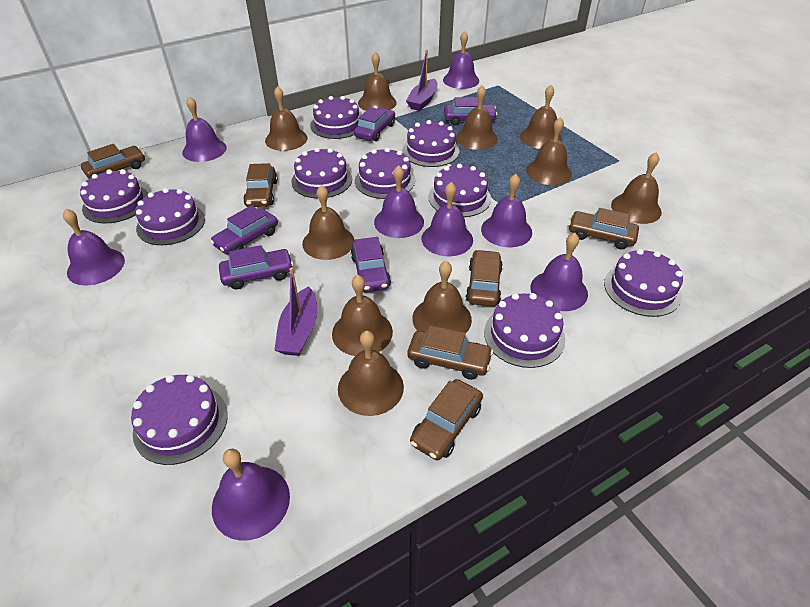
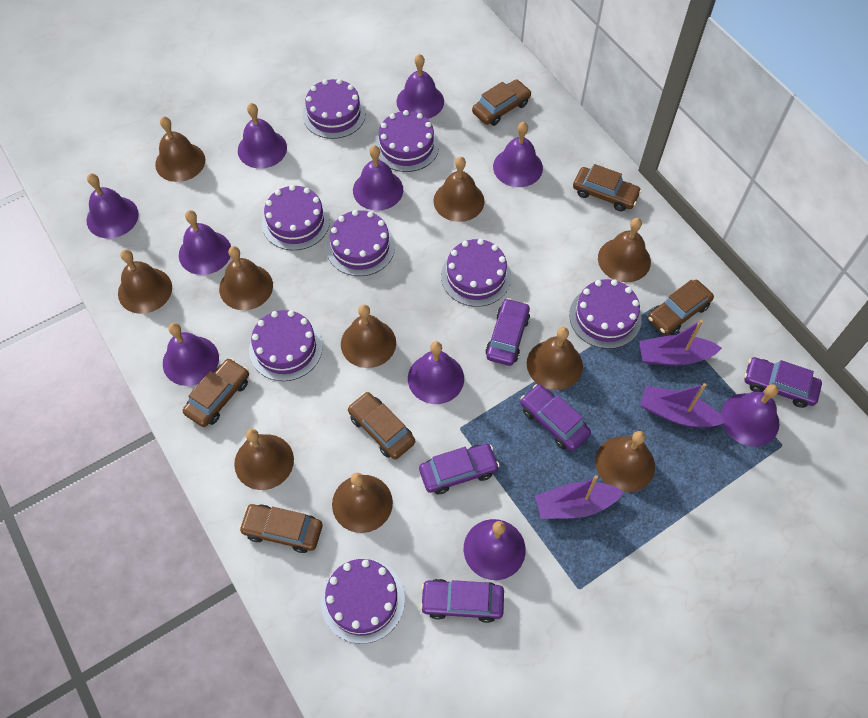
purple bell: [63,209,125,285] [182,96,227,162] [212,449,290,541] [374,165,424,238] [422,182,473,256] [443,31,479,89] [481,174,532,247] [530,233,588,311] = 8 -> [86,174,139,238] [163,323,219,386] [179,210,231,275] [238,103,287,169] [353,145,403,211] [396,54,444,119] [408,341,464,404] [464,519,526,580] [493,122,543,187] [721,384,779,447] = 10
purple boat: [275,267,317,356] [406,50,437,111] = 2 -> [535,475,624,519] [639,320,722,366] [640,383,726,428] = 3
purple cake: [80,169,148,224] [131,375,228,465] [135,188,205,245] [291,148,352,198] [310,96,360,139] [355,148,415,199] [403,120,459,167] [428,164,491,217] [484,293,565,368] [604,249,683,317] = 10 -> [249,310,323,381] [262,185,330,250] [303,79,366,139] [321,559,405,644] [326,210,395,276] [375,110,439,172] [441,239,511,307] [569,279,642,349] = 8

